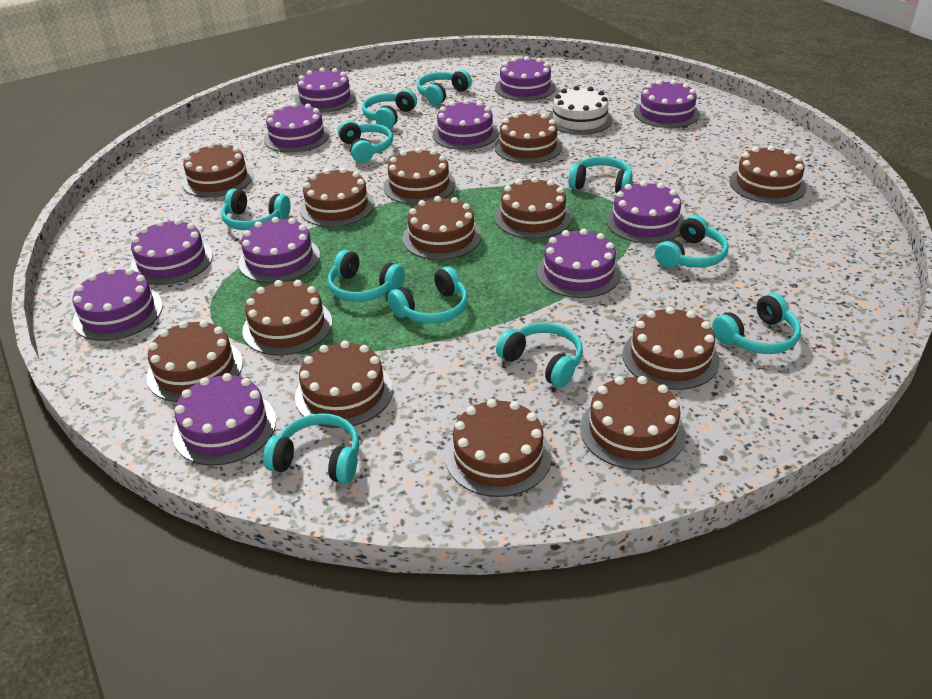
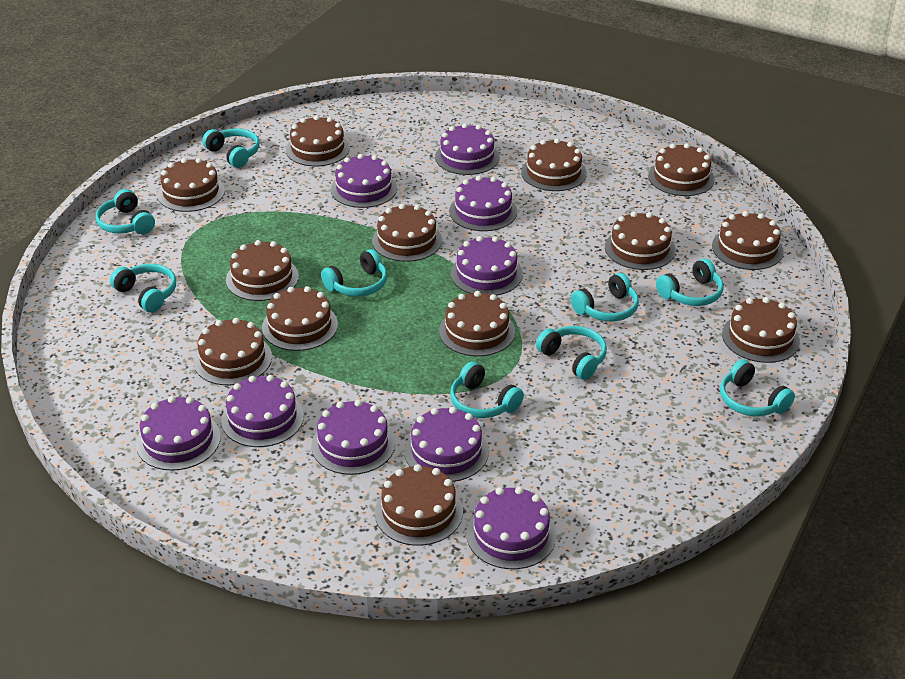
purple cake: [73,268,163,341] [130,219,213,285] [173,373,276,466] [239,217,320,283] [264,103,330,153] [295,68,356,113] [432,99,498,150] [495,56,556,101] [537,228,621,298] [606,181,685,244] [634,80,700,128] = 11 -> [136,396,221,471] [221,375,304,447] [311,400,395,475] [331,154,397,208] [405,407,489,482] [435,123,500,175] [449,176,517,231] [450,236,523,296] [466,487,556,569] = 9
turquoise headphones: [221,189,290,230] [263,413,359,484] [328,250,405,302] [338,120,393,163] [362,89,417,128] [388,266,468,324] [417,70,472,105] [496,323,583,387] [568,156,633,194] [655,215,729,268] [712,293,801,354] = 11 -> [96,189,155,234] [110,264,176,313] [202,128,260,168] [321,249,387,296] [450,361,524,418] [536,326,607,380] [571,273,639,322] [656,259,724,306] [720,359,795,416] = 9
white cake: [548,86,613,135] = 1 -> none = 0

